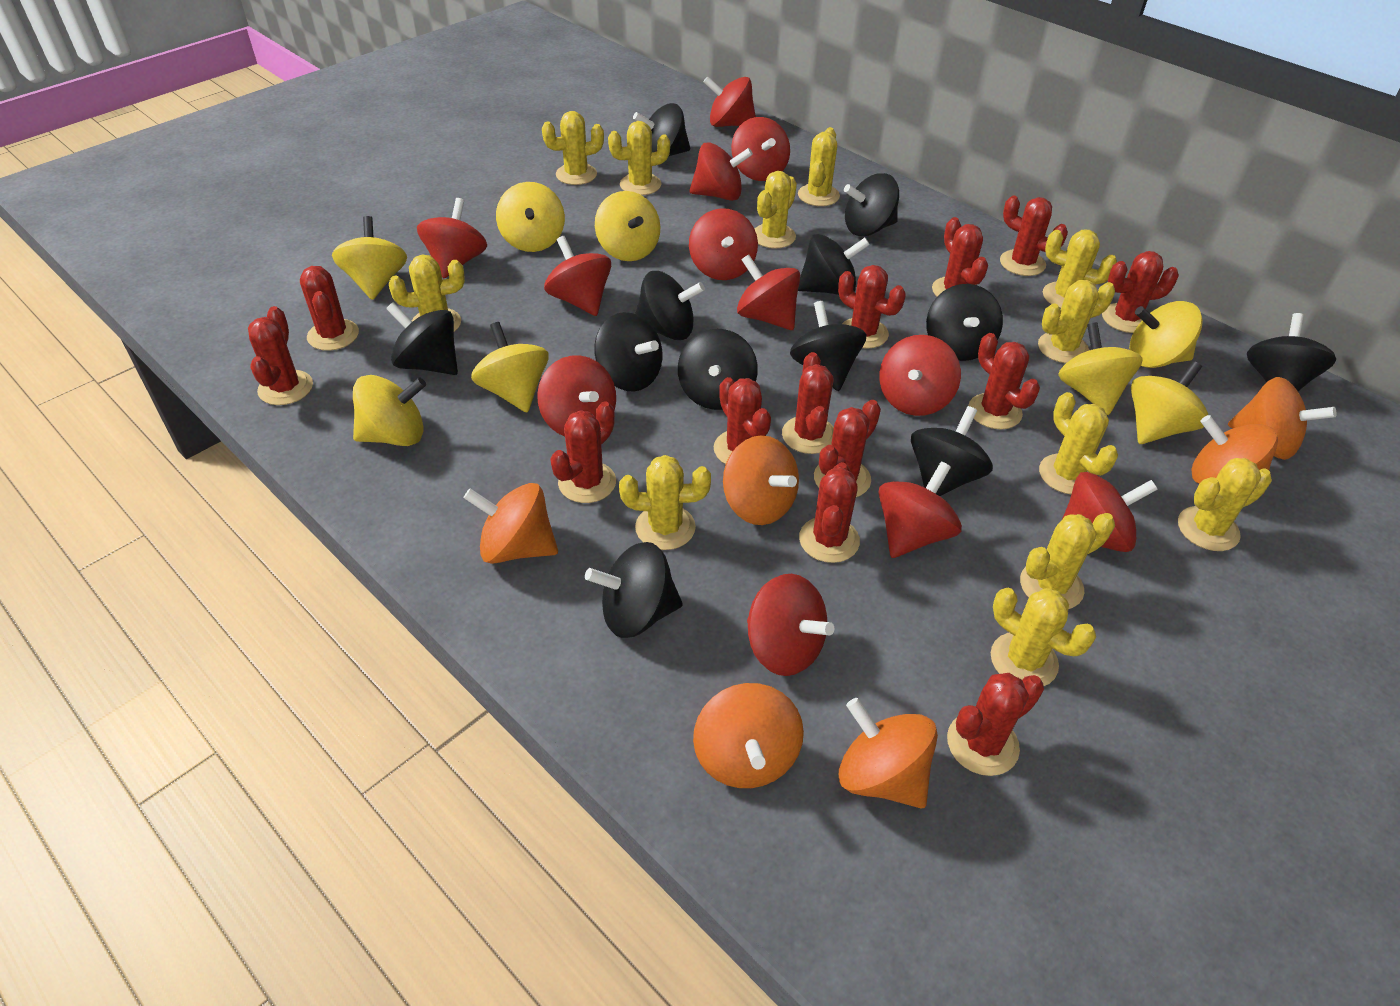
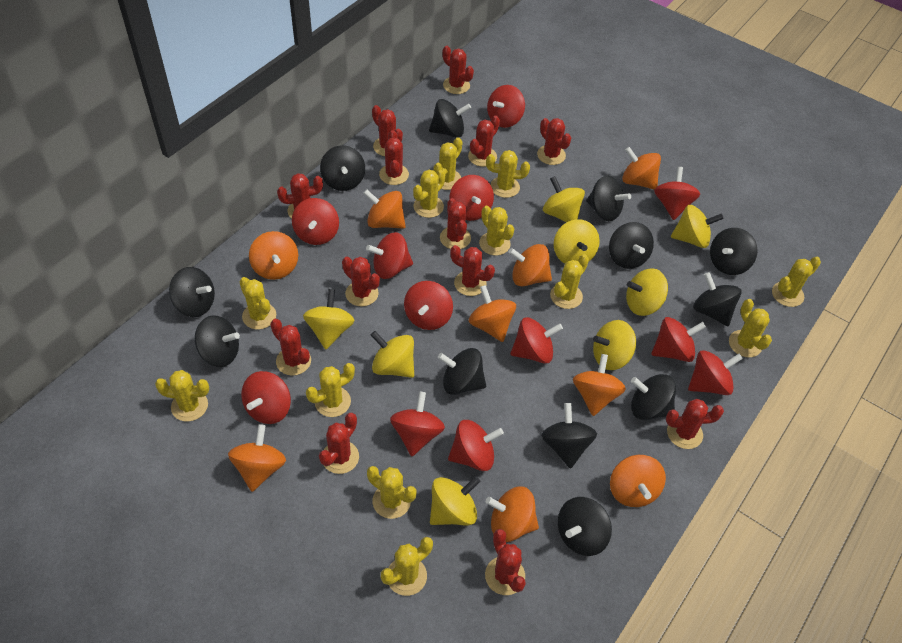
orange spinning top: [463,483,558,564] [693,683,804,788] [723,435,799,525] [839,698,938,809] [1191,415,1278,494] [1228,377,1337,460] = 6 -> [228,424,286,492] [249,231,298,280] [363,189,406,229] [469,285,516,342] [486,486,539,542] [508,244,552,287] [573,354,626,416] [610,455,666,507] [622,147,661,190] = 9

